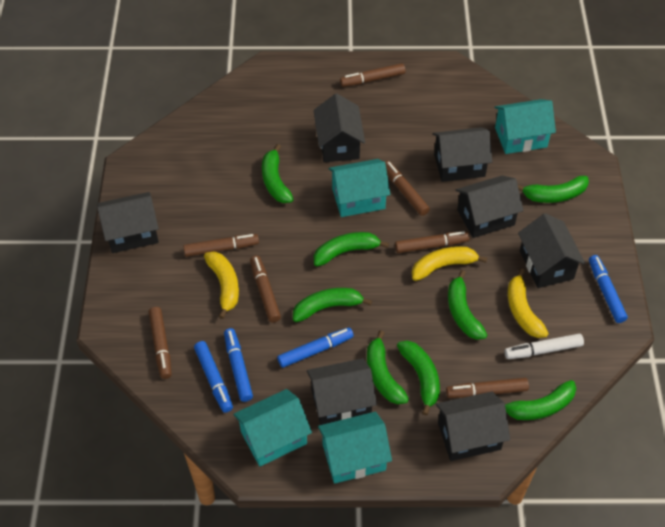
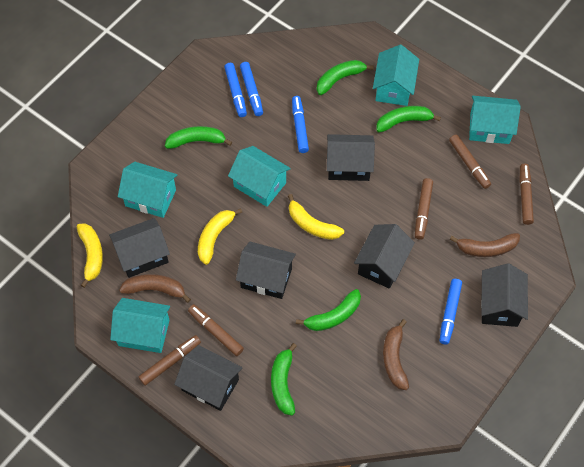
black house: [97,192,159,253] [307,358,377,425] [313,94,365,162] [433,127,492,182] [436,391,510,461] [455,175,524,238] [518,213,585,288] = 7 -> [109,218,170,278] [174,345,242,411] [236,242,296,299] [327,134,375,181] [354,224,415,289] [481,263,528,327] = 6
brown banana: none = 0 -> [119,274,191,303] [383,319,409,390] [449,233,520,257] = 3
brown marker: [149,307,172,379] [183,234,259,257] [250,255,281,323] [340,63,406,87] [385,161,430,216] [395,231,470,253] [446,378,529,398] = 7 -> [138,335,201,386] [188,304,244,356] [415,178,433,240] [449,135,491,189] [519,164,534,225] = 5
green banana: [262,144,294,203] [293,288,372,322] [314,232,389,266] [367,330,409,404] [397,341,440,416] [448,270,487,340] [505,380,576,420] [518,176,589,203] = 8 -> [165,126,232,149] [271,343,297,416] [296,289,361,331] [317,60,374,95] [376,106,441,132] = 5
turquoise house: [233,389,312,467] [318,412,392,484] [329,159,390,217] [494,99,556,154] = 4 -> [110,298,170,353] [118,162,178,218] [228,146,291,207] [373,45,419,106] [469,96,521,144] = 5
white marker: [504,334,584,359] = 1 -> none = 0

